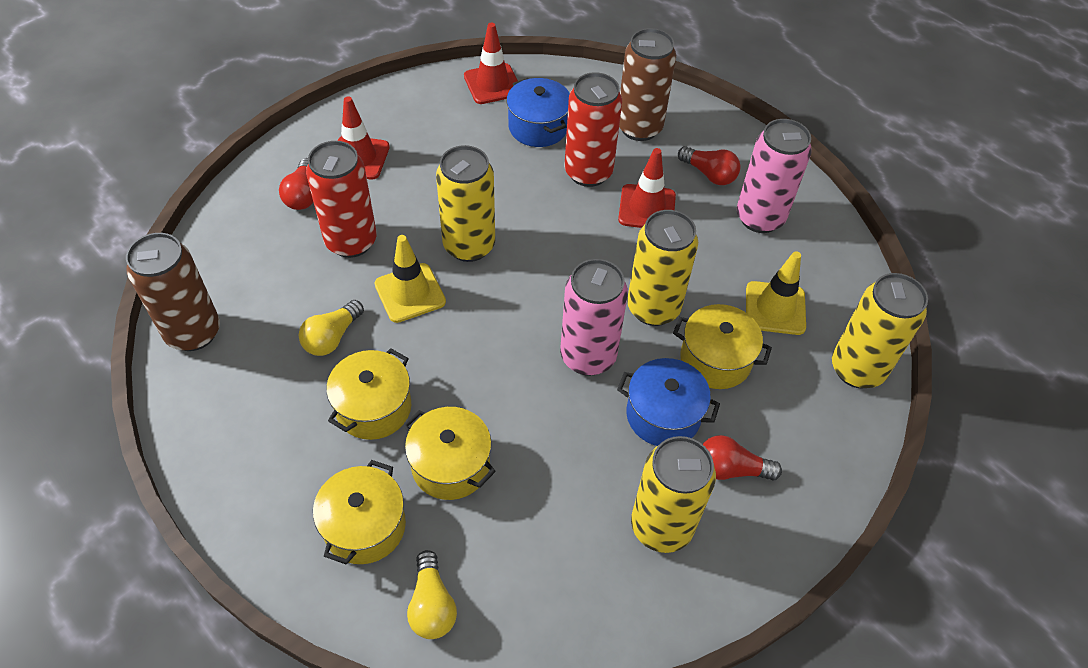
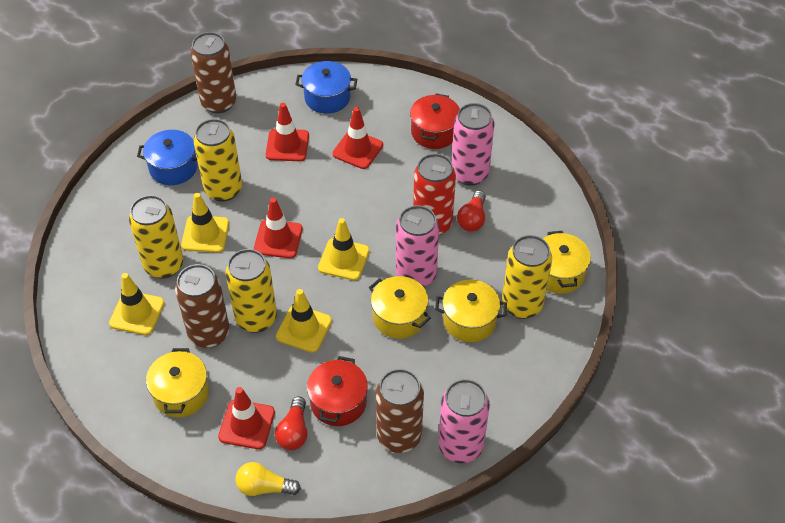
brown can: [126,233,220,351] [619,28,676,141] = 2 -> [175,264,230,348] [190,32,236,113] [376,369,424,453] = 3
pink can: [560,259,628,376] [737,119,812,233] = 2 -> [396,205,439,287] [438,379,490,463] [452,103,494,186] = 3
red can: [306,141,377,258] [564,72,622,187] = 2 -> [413,154,456,235] = 1
red light bulb: [279,158,313,210] [678,146,741,185] [703,435,782,481] = 3 -> [275,396,307,450] [457,190,486,232] = 2
red pot: none = 0 -> [307,356,368,426] [410,93,460,149] = 2
red traffic cone: [338,96,390,180] [464,22,518,104] [618,148,676,228] = 3 -> [218,387,275,449] [254,198,303,258] [266,103,309,161] [332,107,383,169] = 4
yellow light bulb: [299,300,364,356] [407,550,457,639] = 2 -> [235,462,301,496] = 1
yellow traffic cone: [375,235,446,323] [746,251,806,335] = 2 -> [109,273,165,335] [181,193,229,253] [276,289,332,353] [318,218,370,280] = 4

